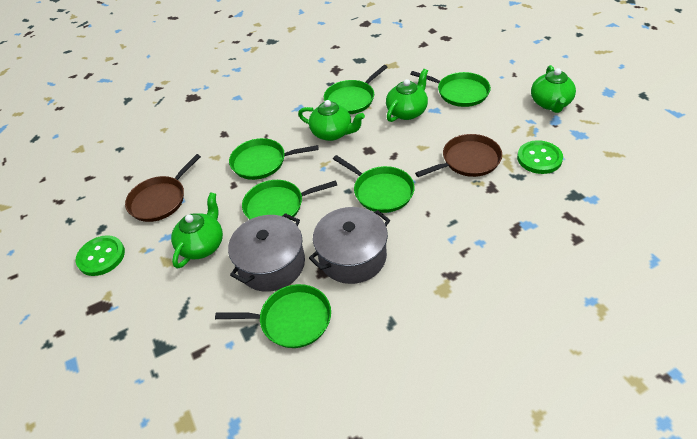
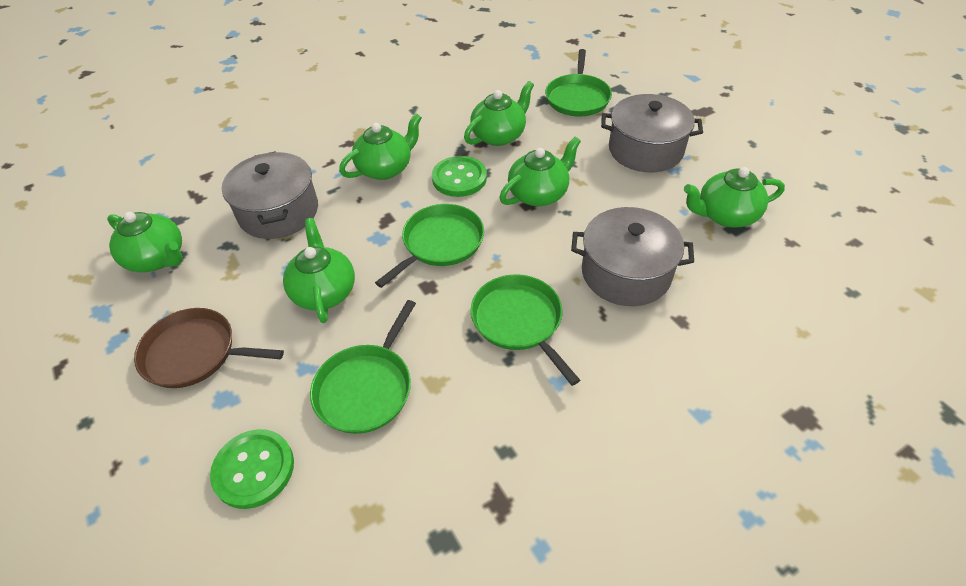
brown pan: [125,154,201,222] [415,134,502,177] = 2 -> [134,308,284,388] = 1
green pan: [215,284,331,348] [229,138,319,180] [242,180,337,220] [324,65,388,114] [333,155,415,213] [410,71,491,107] = 6 -> [310,300,416,434] [375,204,484,288] [470,274,580,386] [545,49,612,116] = 4
green teapot: [171,192,223,269] [298,100,365,141] [386,69,428,122] [531,65,576,113] = 4 -> [107,212,183,272] [283,218,355,323] [339,113,422,180] [464,81,534,146] [500,137,581,206] [684,167,785,228] = 6
grey pot: [228,213,305,292] [309,207,390,284] = 2 -> [222,152,318,239] [571,207,694,306] [601,94,703,172] = 3

